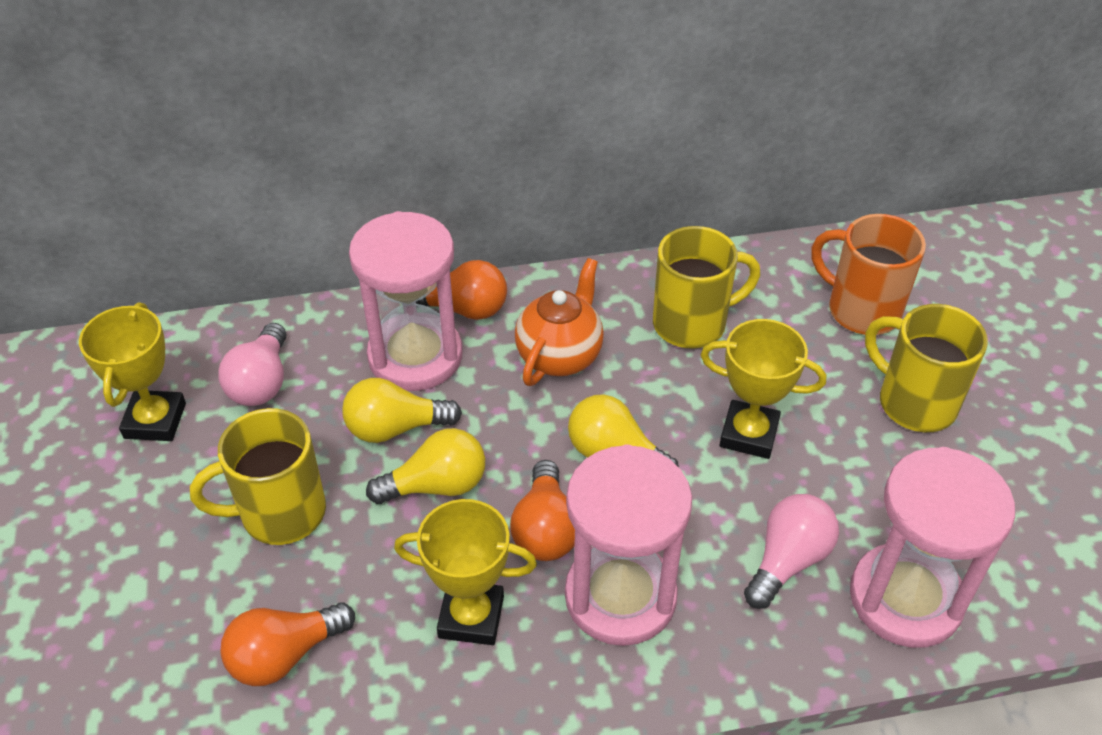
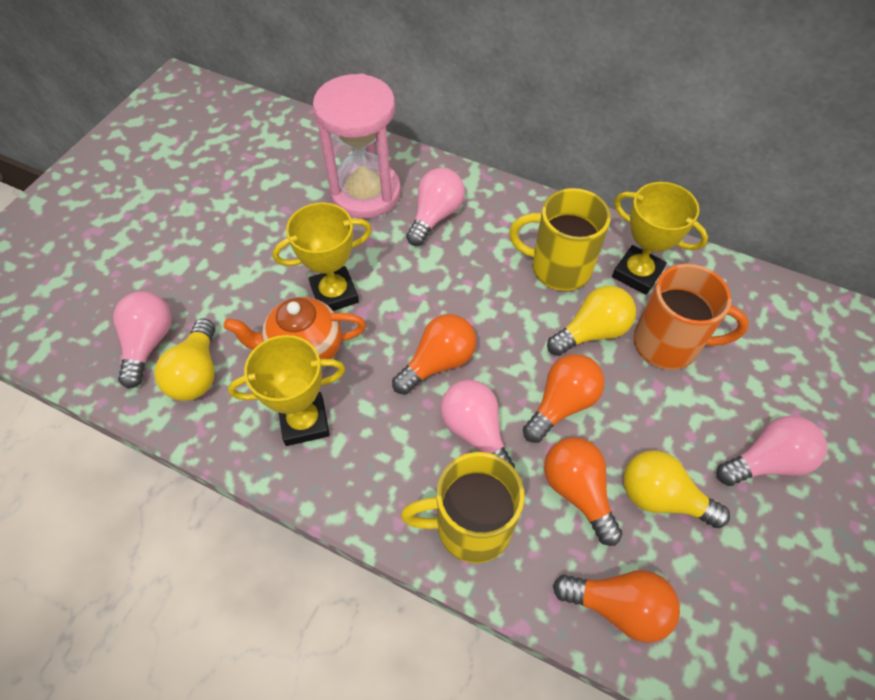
orange light bulb: [220,602,355,686] [416,260,507,320] [510,460,575,561] = 3 -> [392,314,476,395] [523,354,604,443] [544,437,622,546] [553,570,680,643] = 4
pink hourglass: [349,211,463,391] [565,444,692,646] [850,447,1015,648] = 3 -> [313,74,401,219] = 1
pink light bulb: [218,323,286,406] [744,494,839,609] = 2 -> [113,291,172,389] [406,168,465,246] [440,380,515,469] [717,416,827,486] = 4
yellow mug: [190,408,326,545] [653,226,760,348] [865,304,988,432] = 3 -> [401,452,525,563] [509,188,611,291] = 2

